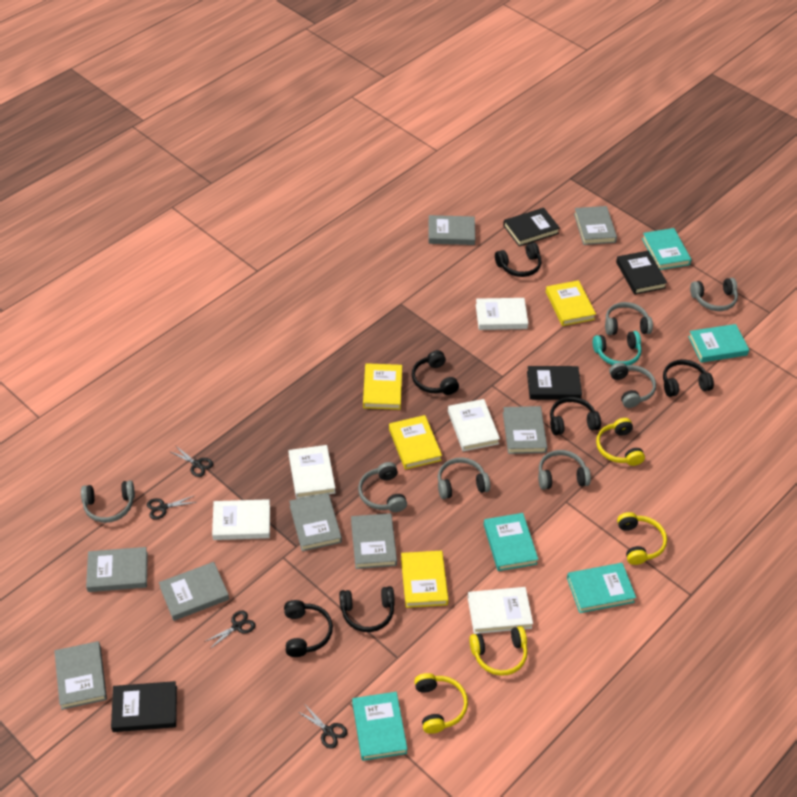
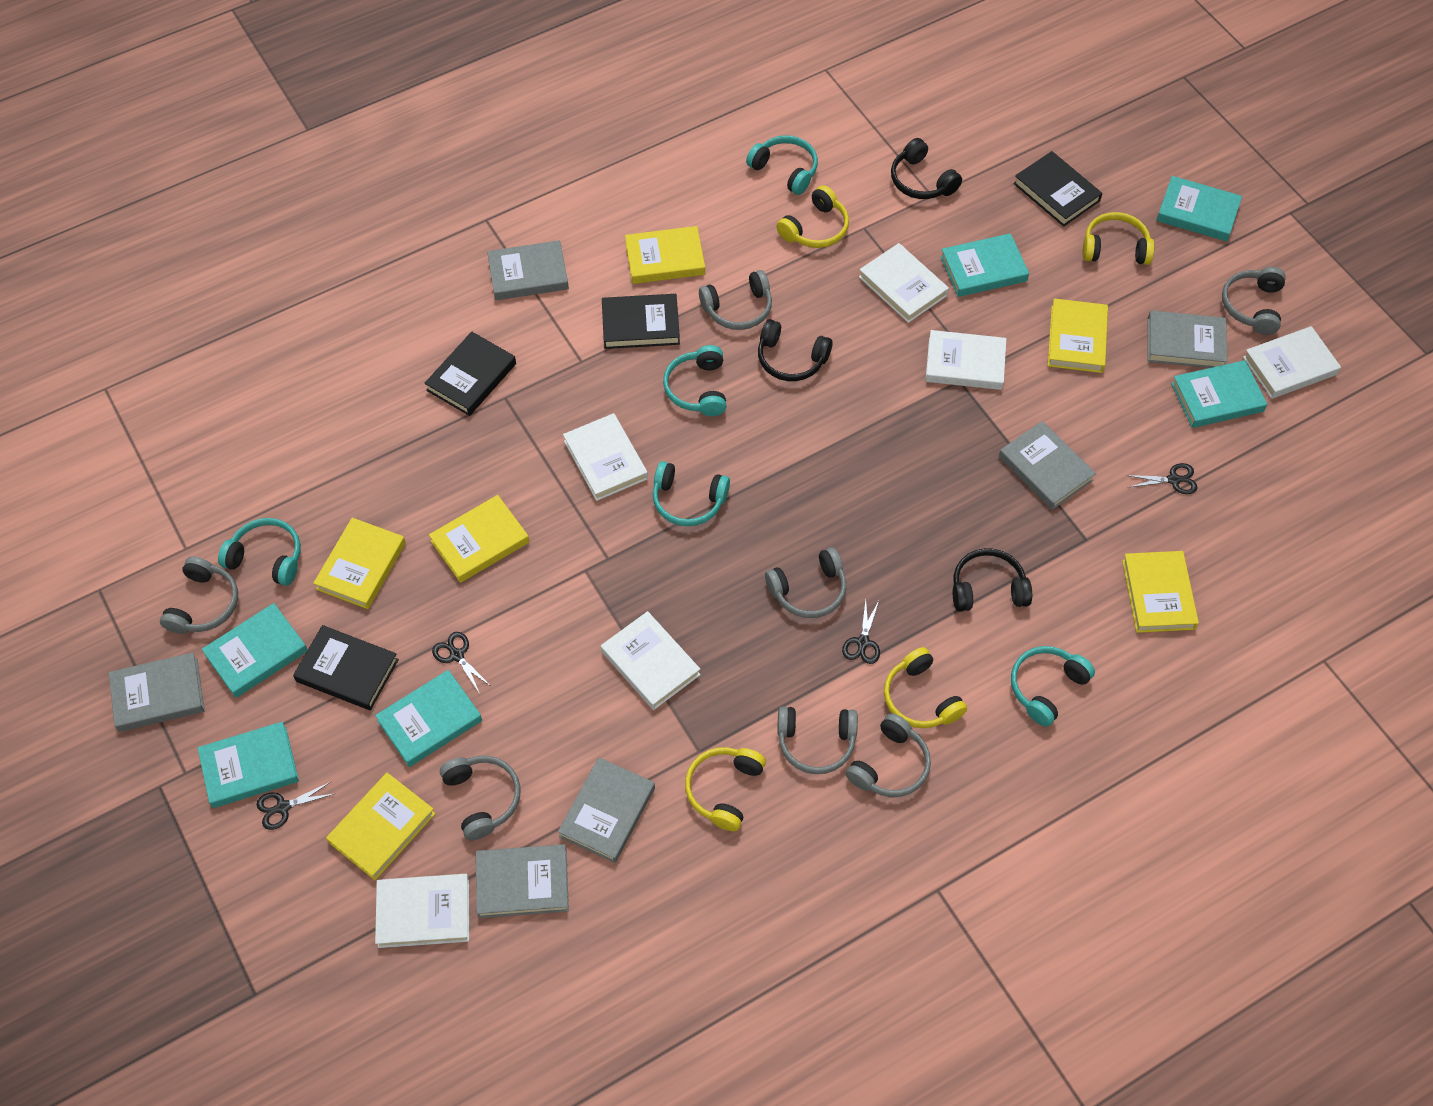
black headphones: [284,600,333,657] [339,586,395,632] [412,350,459,395] [495,242,541,277] [550,397,601,435] [663,359,714,397] = 6 -> [758,319,833,381] [891,138,962,199] [953,548,1032,612] = 3
grey book: [54,641,107,710] [86,547,148,592] [159,562,229,621] [289,493,342,551] [351,513,397,569] [428,215,475,245] [503,406,547,454] [574,206,617,245] = 8 -> [109,652,205,732] [476,844,569,918] [487,240,569,300] [558,757,655,863] [999,421,1096,510] [1148,310,1227,368] = 6
turquoise book: [352,692,407,761] [484,513,538,571] [567,563,636,613] [642,228,691,270] [688,324,749,363] = 5 -> [197,721,299,808] [202,603,308,698] [375,670,482,767] [940,233,1029,297] [1156,176,1242,241] [1171,360,1267,428] = 6
turquoise headphones: [593,331,642,365] = 1 -> [218,518,301,586] [653,461,730,526] [663,345,727,416] [746,135,818,195] [1011,646,1095,727] = 5
white book: [212,499,270,540] [288,445,336,499] [448,399,500,451] [468,587,533,634] [476,298,528,330] = 5 -> [375,874,469,948] [563,413,648,501] [601,611,701,710] [859,243,949,323] [925,330,1006,390] [1243,326,1341,399] = 6
yellow book: [363,363,402,410] [389,415,442,470] [401,551,448,608] [546,280,596,326] = 4 -> [313,518,406,609] [326,773,435,880] [429,495,529,583] [625,226,705,284] [1048,298,1108,373] [1122,551,1199,633] = 6

